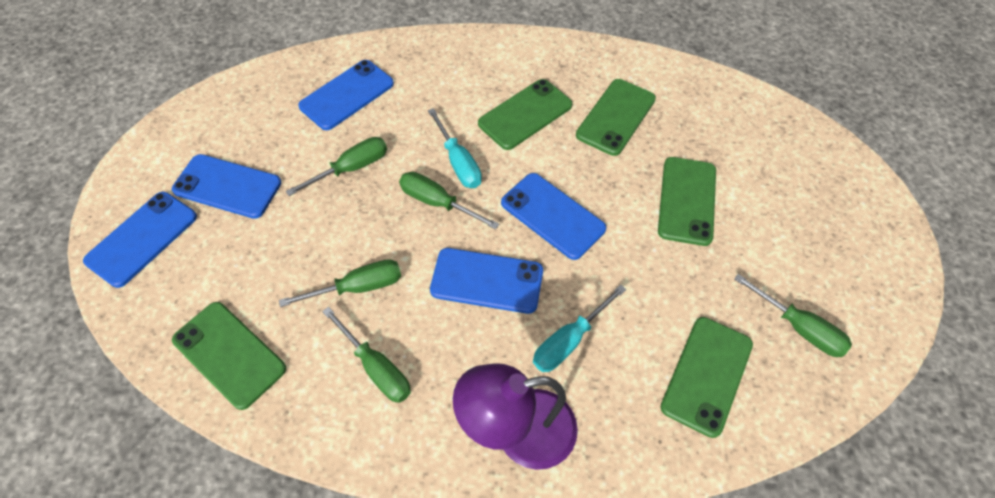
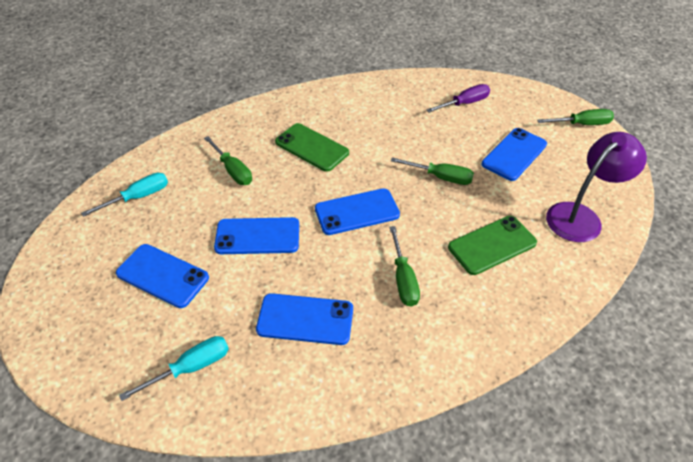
green phone: [172,302,286,410] [478,79,572,150] [576,79,656,156] [658,157,716,246] [661,317,753,438] = 5 -> [275,123,349,172] [448,216,537,275] = 2
green screwdriver: [279,259,401,307] [285,137,387,196] [322,307,411,403] [399,172,499,229] [734,274,852,357] = 5 -> [204,136,252,185] [389,226,420,307] [391,157,474,185] [537,109,614,125] = 4
purple screwdriver: none = 0 -> [426,84,490,113] = 1

